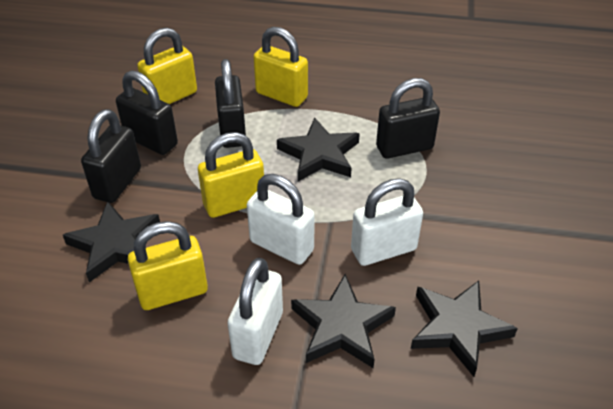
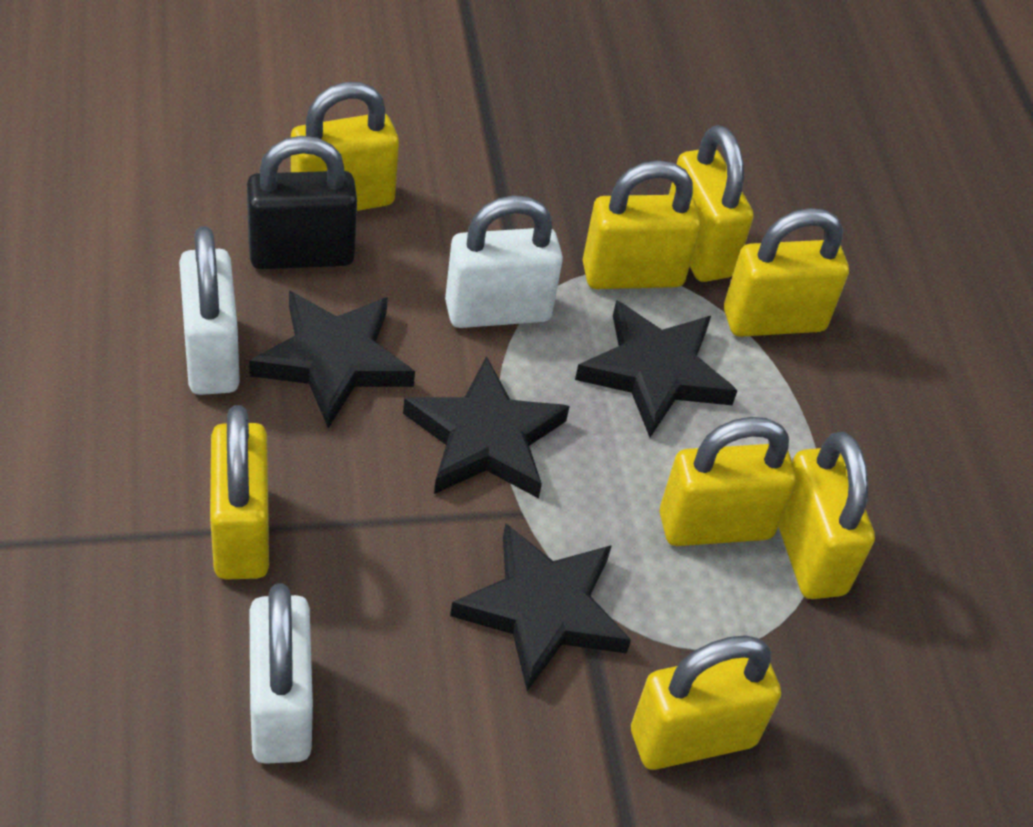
black padlock: [81,109,141,203] [116,70,178,155] [215,59,246,148] [376,78,440,159] = 4 -> [247,136,357,269] = 1
yellow padlock: [128,221,208,310] [137,27,197,104] [198,132,264,218] [254,27,308,107] = 4 -> [210,405,269,580] [291,82,399,211] [583,160,701,289] [631,635,781,770] [660,417,796,546] [669,125,754,282] [724,208,849,337] [778,432,875,599] = 8

